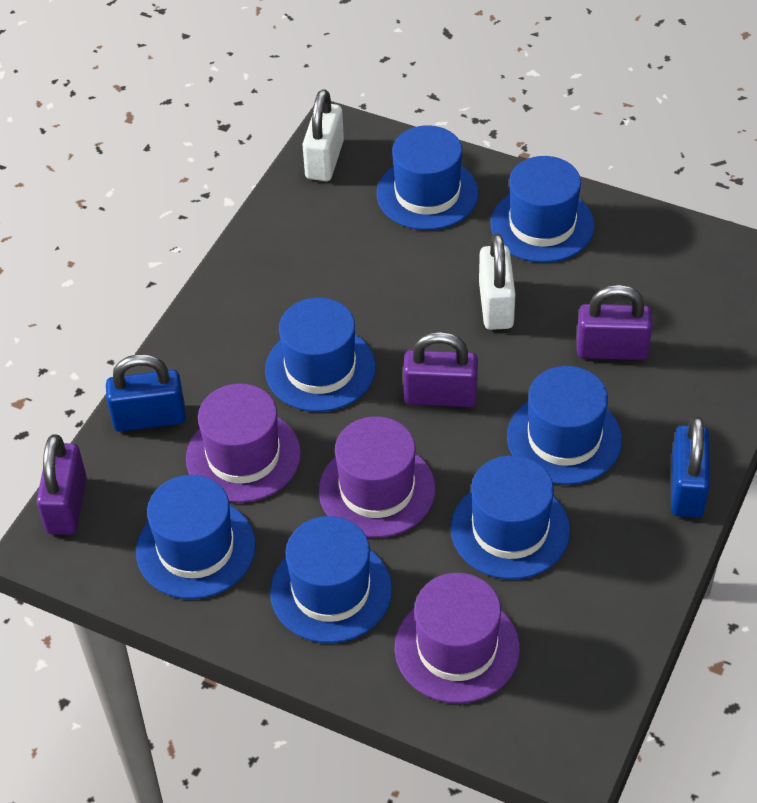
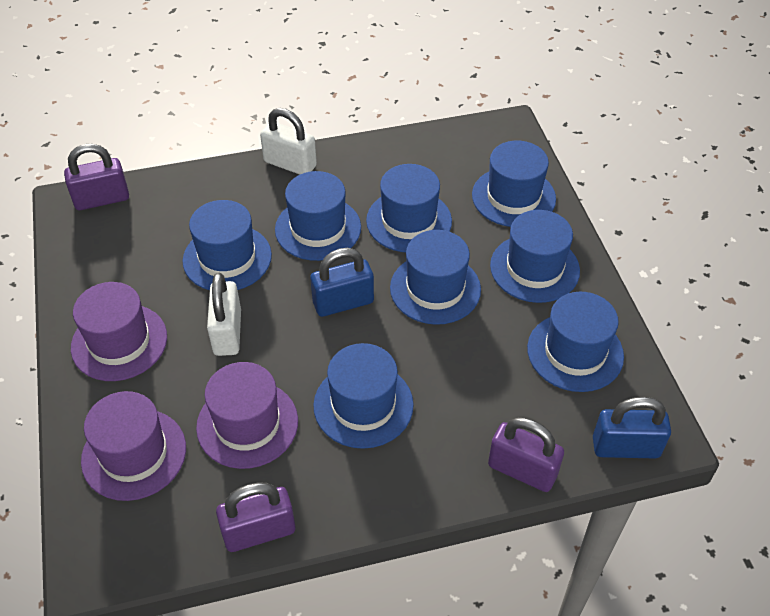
blue hat: [136,475,256,599] [265,298,376,412] [270,516,392,643] [377,125,479,230] [451,455,570,579] [490,156,595,262] [507,366,622,485] = 7 -> [183,200,272,290] [275,171,361,261] [313,343,414,449] [366,164,452,252] [390,230,481,325] [472,141,556,227] [490,210,580,303] [527,292,624,392] = 8

